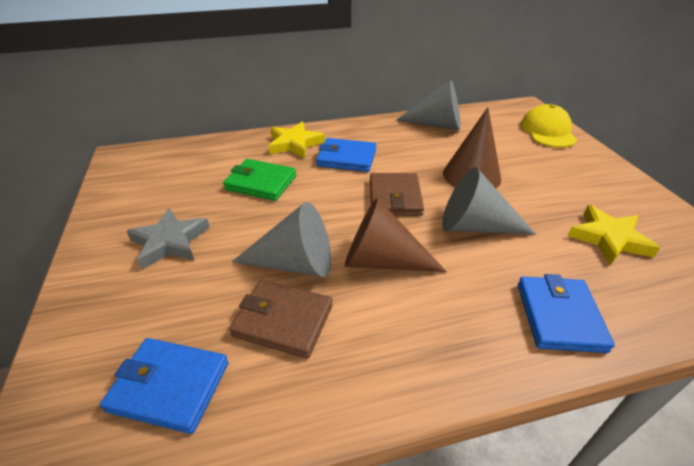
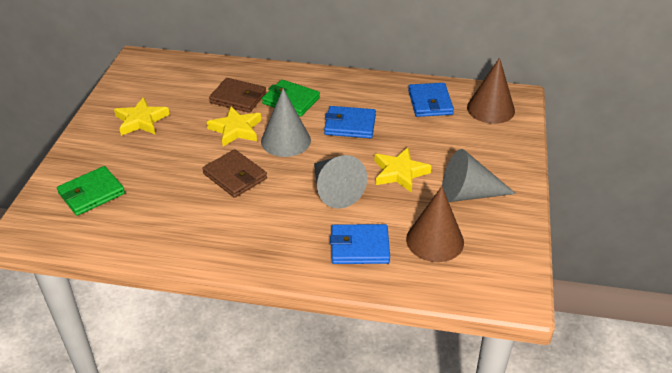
green wallet: [223,159,296,201] = 1 -> [57,166,125,216] [262,80,320,117] = 2
grey star: [127,208,210,270] = 1 -> none = 0
yellow cap: [521,104,577,148] = 1 -> none = 0
yellow star: [269,122,325,158] [568,205,660,265] = 2 -> [114,97,170,136] [207,107,261,146] [375,147,432,193] = 3

